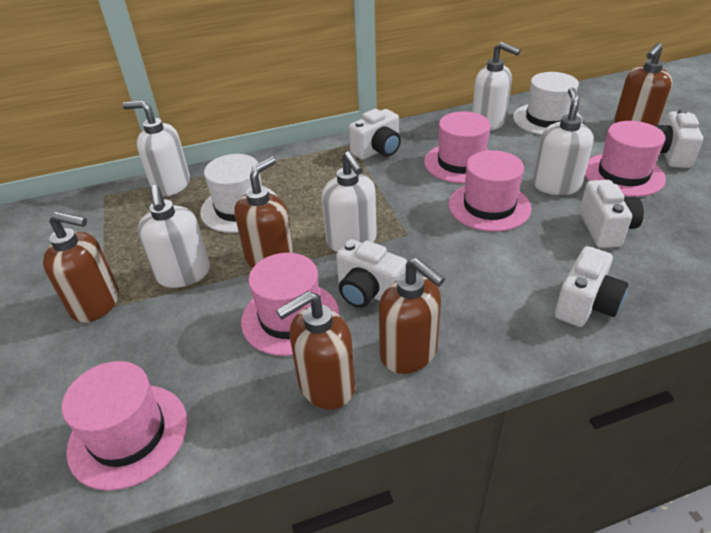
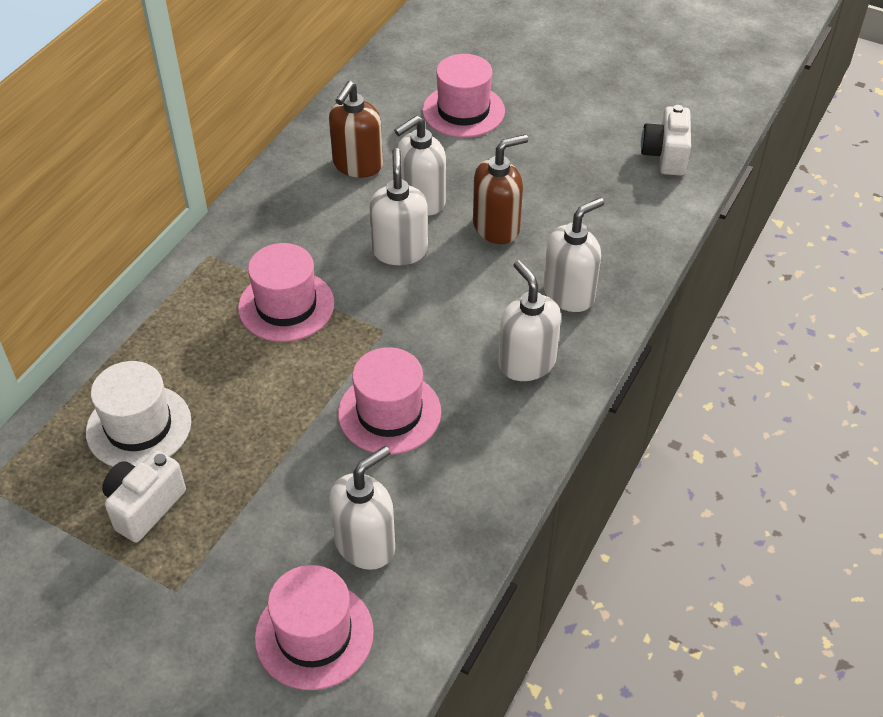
brown soap dispenser: [43,212,119,323] [235,157,294,268] [276,291,355,410] [379,258,445,374] [614,43,673,125] = 5 -> [329,81,383,178] [473,134,528,244] = 2
pink hat: [62,361,187,491] [241,253,340,356] [424,111,491,184] [449,150,531,232] [585,121,666,197] = 5 -> [238,243,334,342] [255,565,374,690] [338,347,441,454] [422,54,505,138] = 4
white camera: [336,239,407,308] [349,109,401,160] [555,246,628,327] [579,180,644,248] [653,109,703,168] = 5 -> [102,450,186,542] [641,105,691,176] = 2
white hat: [200,154,278,233] [513,72,583,135] = 2 -> [86,361,191,466] = 1

